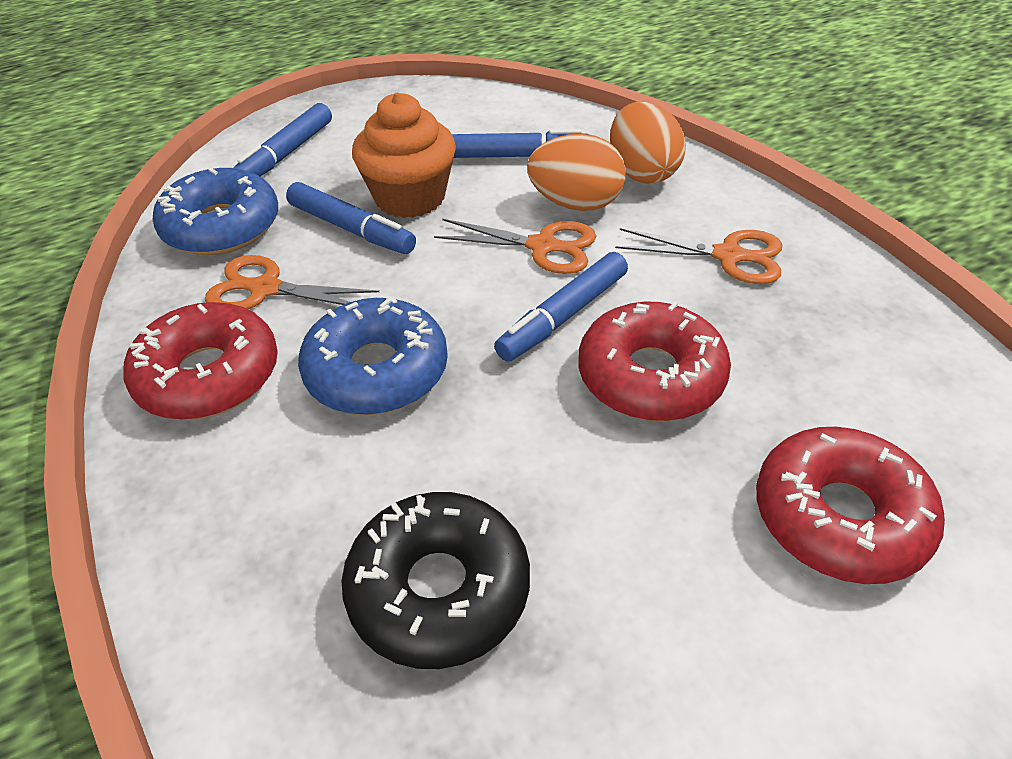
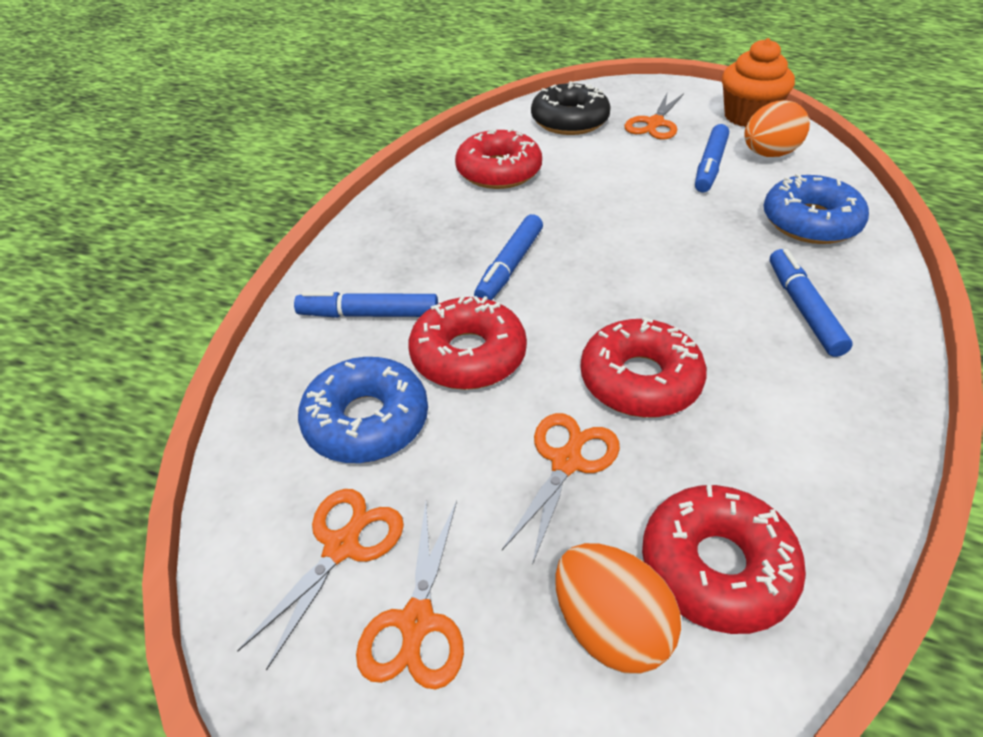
orange scissors: [205,255,379,309] [434,219,596,274] [615,228,782,284] = 3 -> [237,489,404,671] [356,501,464,690] [502,413,620,565] [624,91,684,140] = 4
red donut: [123,302,278,420] [579,301,731,421] [756,427,945,584] = 3 -> [408,296,527,390] [455,128,542,189] [580,317,707,418] [642,485,806,634] = 4

